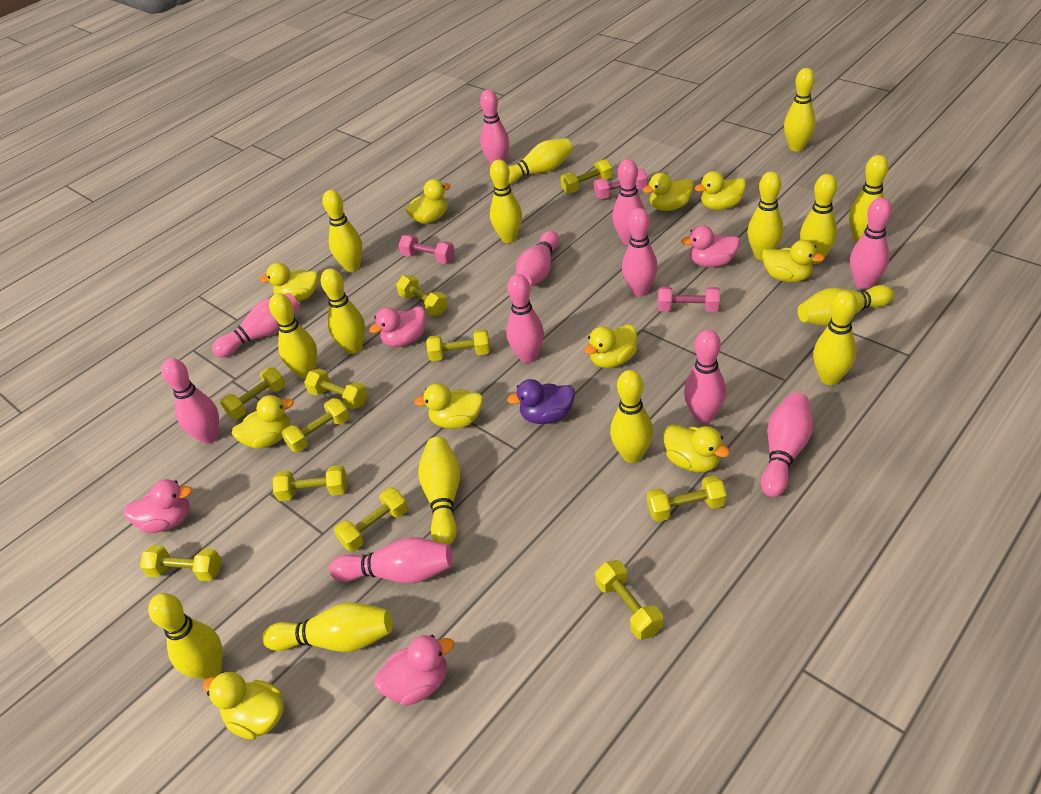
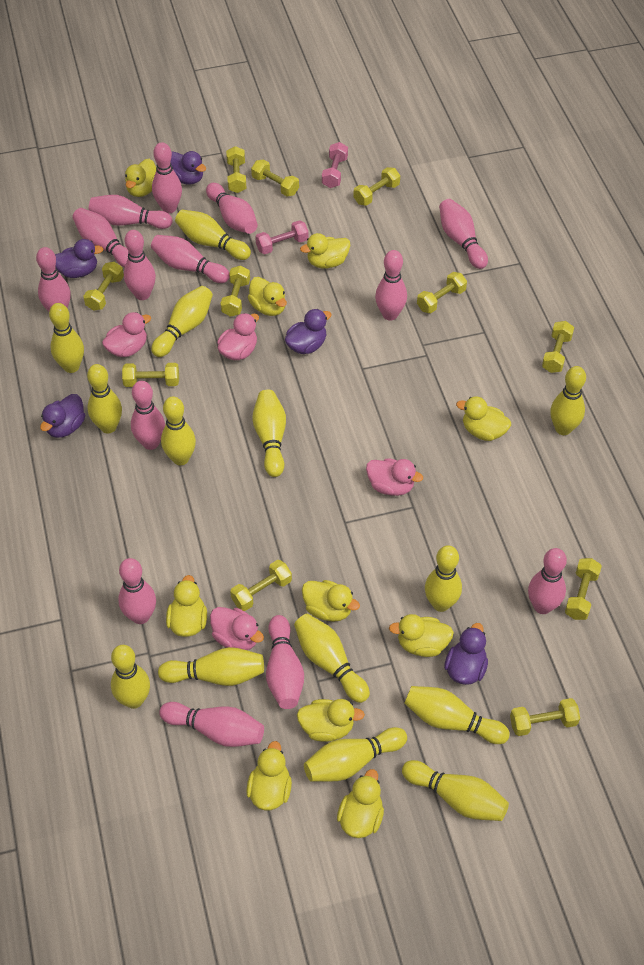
pink bowling pin: [161,358,219,444] [212,293,300,358] [329,537,453,584] [480,90,510,165] [506,274,544,363] [516,231,559,287] [612,159,645,245] [622,208,658,296] [684,330,726,423] [761,393,813,497] [850,198,892,290] = 11 -> [36,247,70,312] [72,208,128,267] [88,195,172,229] [118,558,156,624] [124,230,156,300] [131,381,165,450] [151,235,229,283] [152,142,182,213] [159,702,264,747] [206,183,258,234] [266,615,304,709] [375,250,407,320] [439,199,488,269] [528,548,567,614] = 14
pink dumbbell: [399,234,455,264] [594,169,648,199] [658,287,720,312] = 3 -> [255,220,309,254] [322,142,348,188] = 2
purple duck: [507,379,575,424] = 1 -> [40,394,85,438] [55,239,103,278] [171,151,206,185] [285,309,332,354] [444,623,488,685] = 5
yellow bowling pin: [148,593,223,680] [262,602,393,652] [269,293,317,379] [321,269,365,354] [322,190,362,272] [418,437,460,545] [490,159,522,243] [508,138,573,185] [610,370,653,463] [747,171,783,260] [784,68,816,152] [798,285,894,326] [800,174,837,264] [813,290,858,385] [849,155,889,243] = 15 -> [49,303,84,373] [87,364,122,433] [111,645,150,709] [151,286,213,357] [158,647,264,686] [161,396,196,465] [175,210,251,260] [252,390,286,477] [294,613,370,703] [304,727,407,782] [402,760,509,821] [404,686,510,744] [425,545,462,612] [550,366,586,435] = 14

